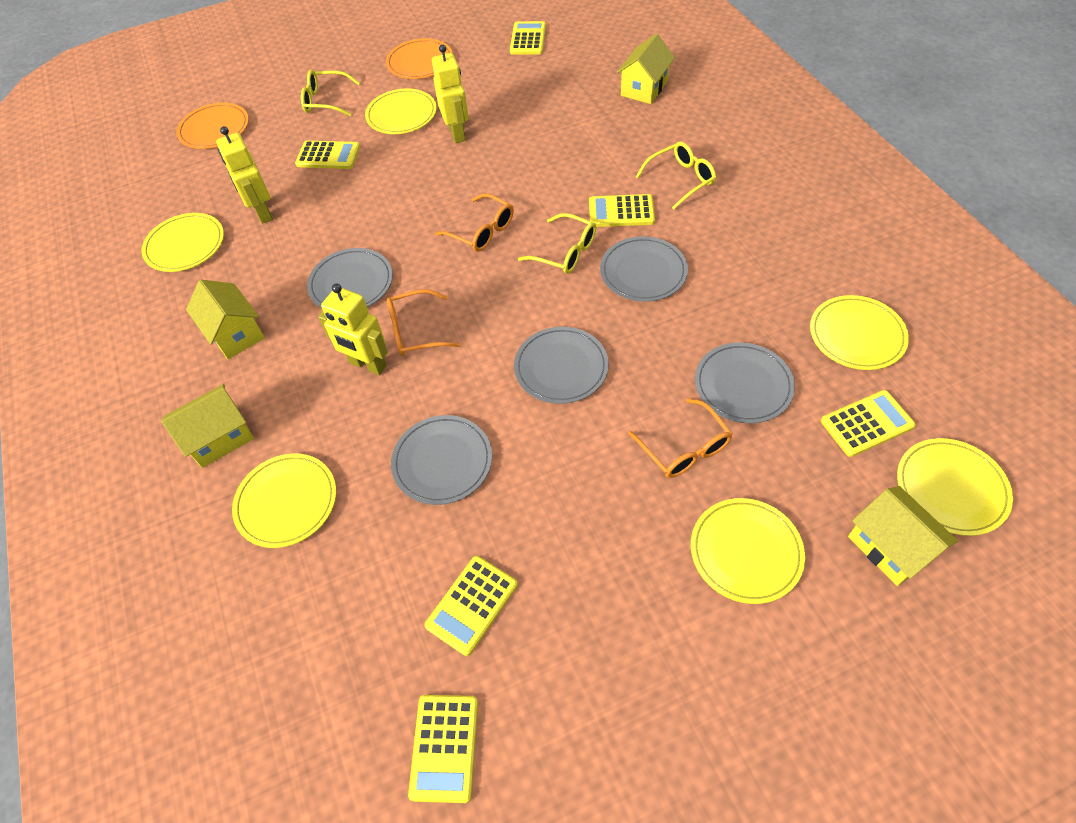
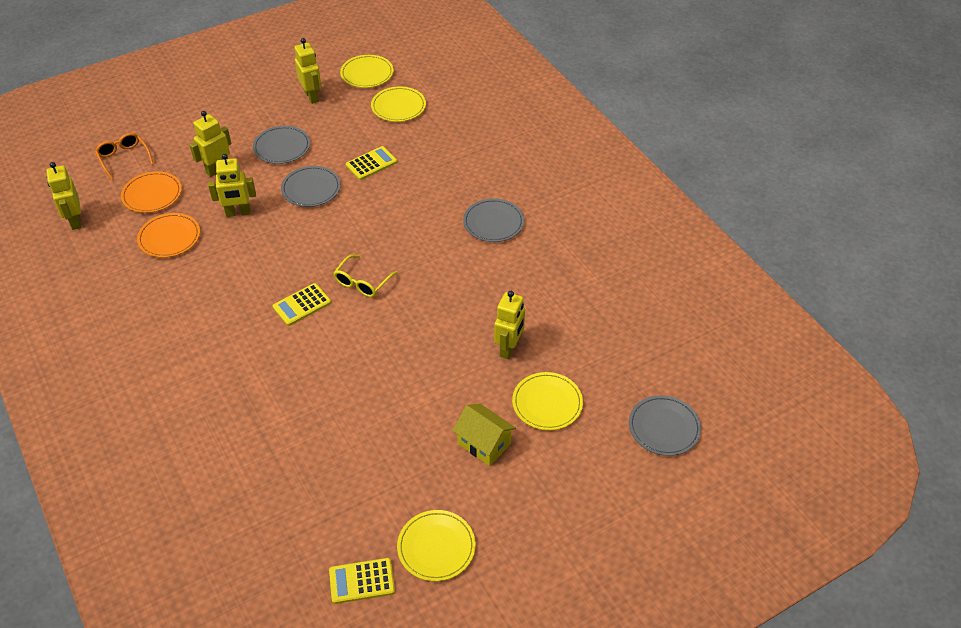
grey plate: [307,248,393,308] [391,415,492,505] [514,327,609,404] [600,236,688,302] [695,343,795,423] = 5 -> [253,126,310,164] [281,166,341,207] [463,198,524,242] [629,395,701,456] = 4
orange glasses: [387,289,461,356] [435,193,514,251] [628,398,732,478] = 3 -> [95,133,153,180] = 1
yellow calculator: [295,141,360,169] [408,695,478,803] [425,556,518,656] [510,21,546,55] [589,194,655,227] [821,390,916,457] = 6 -> [273,283,331,326] [329,558,395,604] [346,146,397,180] = 3
yellow glasses: [301,70,360,116] [518,213,596,274] [636,142,716,210] = 3 -> [334,255,398,297] = 1
yellow house: [161,384,254,468] [186,280,265,359] [617,34,675,104] [848,486,958,586] = 4 -> [453,403,516,466] = 1
yellow plate: [141,213,224,272] [232,454,336,548] [365,88,437,134] [691,498,805,604] [810,295,909,370] [897,438,1013,536] = 6 -> [340,55,394,88] [371,86,426,122] [397,510,476,581] [512,372,583,430] = 4
yellow robot: [216,126,273,224] [318,283,388,375] [432,44,469,143] = 3 -> [46,162,82,230] [190,111,232,177] [208,154,256,217] [294,38,321,104] [494,291,525,359] = 5

